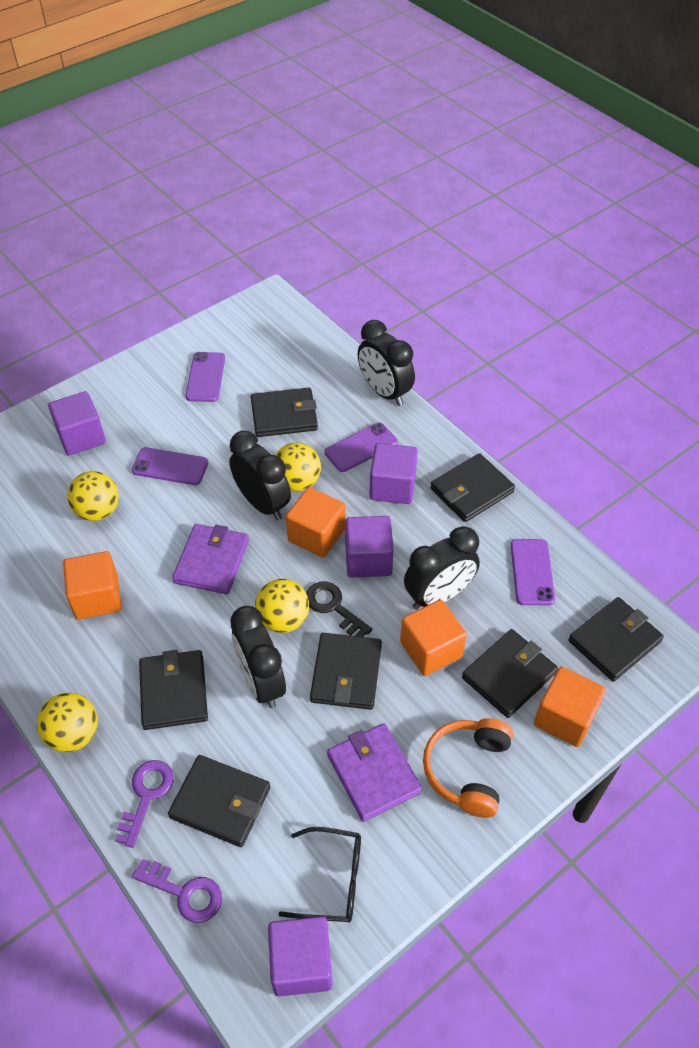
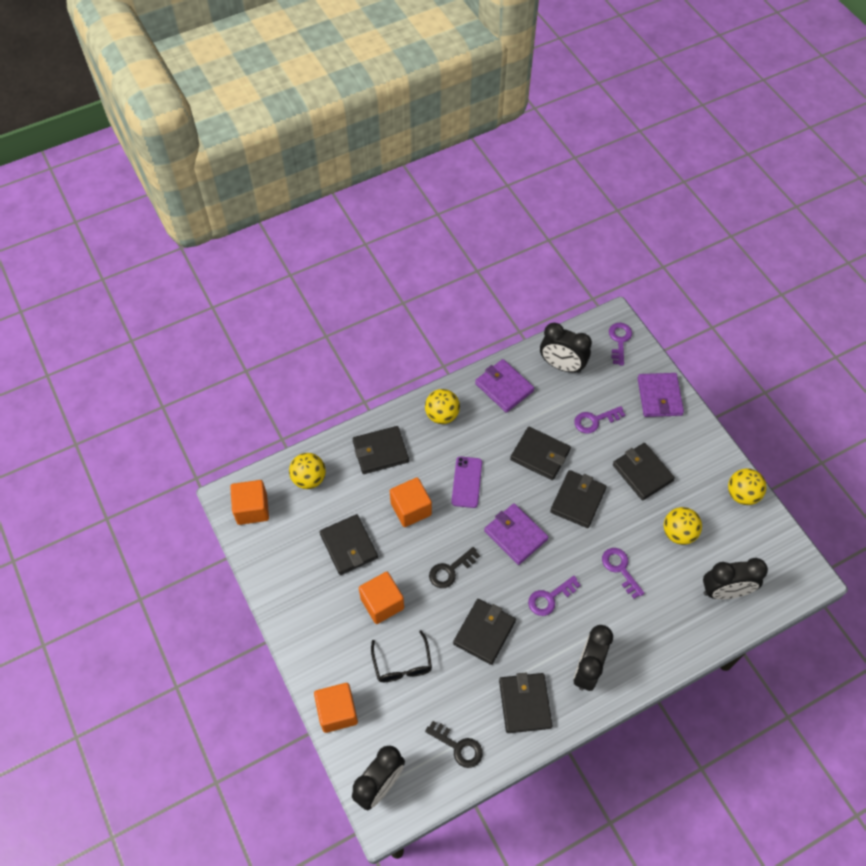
black key: [306,582,372,637] = 1 -> [425,721,483,768] [429,547,480,588] = 2
orange headphones: [423,718,513,818] = 1 -> none = 0
purple cube: [48,391,106,455] [268,916,332,996] [345,516,394,578] [370,443,418,504] = 4 -> none = 0
purple key: [115,760,174,848] [132,859,222,923] = 2 -> [528,576,581,616] [574,406,625,434] [602,548,645,599] [609,323,632,366] = 4
purple phone: [132,447,208,485] [186,352,225,402] [324,423,398,472] [511,539,555,605] = 4 -> [451,456,482,508] = 1
purple wallet: [172,524,249,594] [327,723,422,822] = 2 -> [475,359,534,413] [484,503,548,565] [638,373,684,417] = 3

